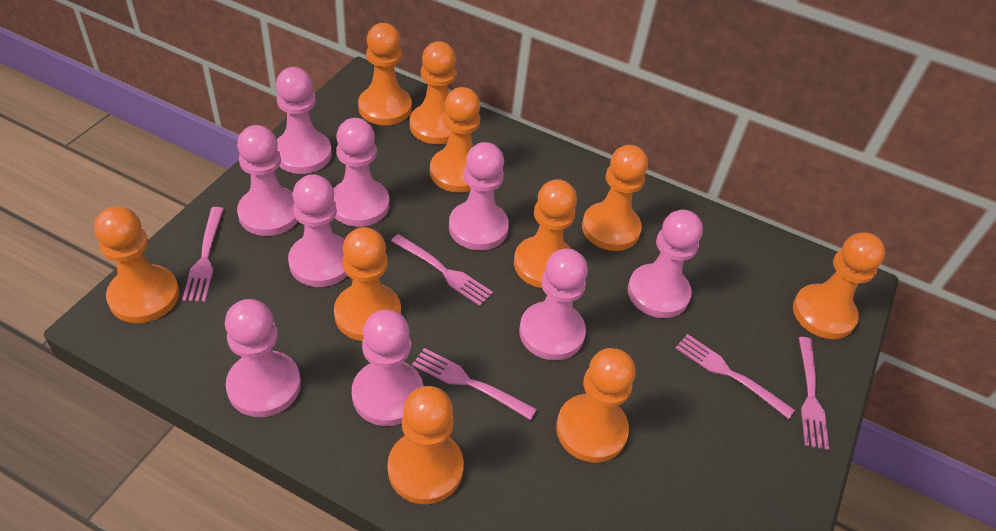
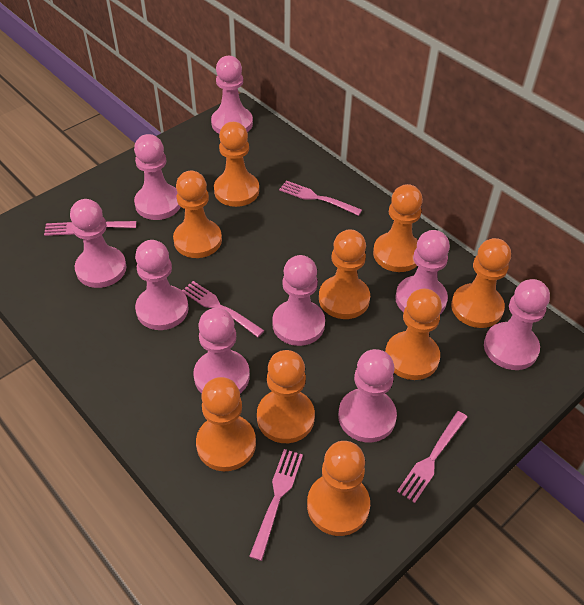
orange pawn: [94,206,179,323] [334,227,401,341] [358,23,412,125] [388,386,464,504] [410,42,456,144] [430,87,481,193] [514,179,577,288] [556,348,636,463] [582,145,648,251] [793,232,885,339] = 10 -> [173,171,222,258] [196,377,256,471] [214,122,259,207] [257,350,315,443] [307,441,370,536] [319,229,370,319] [373,184,423,272] [385,289,442,380] [451,238,511,328] = 9

